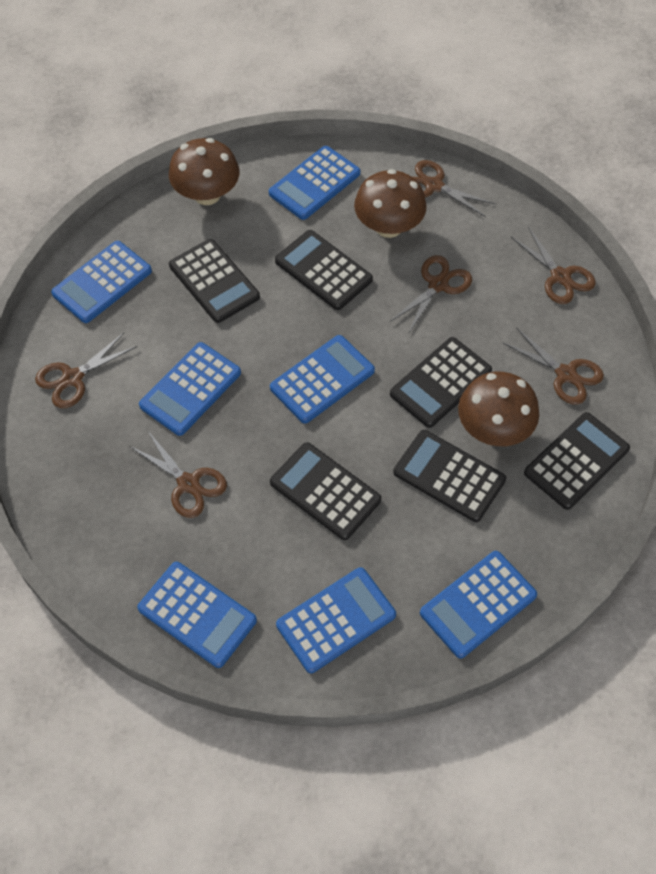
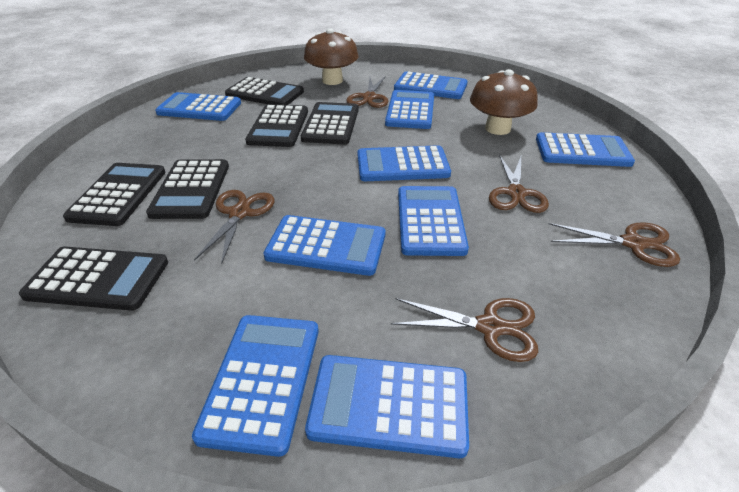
blue calculator: [51,241,152,323] [137,562,257,668] [139,342,241,436] [269,146,360,220] [270,335,375,423] [276,567,396,673] [420,551,537,659] = 7 -> [155,92,241,121] [192,315,319,457] [263,215,385,276] [305,355,469,458] [358,145,451,181] [385,90,434,129] [394,71,468,99] [398,186,469,256] [536,132,635,167] = 9
brown mushroom: [169,138,240,205] [354,169,427,238] [458,372,539,446] = 3 -> [304,28,358,85] [470,69,538,135] = 2
brown scissors: [35,333,137,408] [130,430,227,518] [390,255,472,333] [413,160,496,217] [503,327,604,405] [511,227,596,304] = 6 -> [194,190,274,265] [346,76,389,108] [391,298,538,362] [489,155,549,213] [549,222,680,267] = 5

